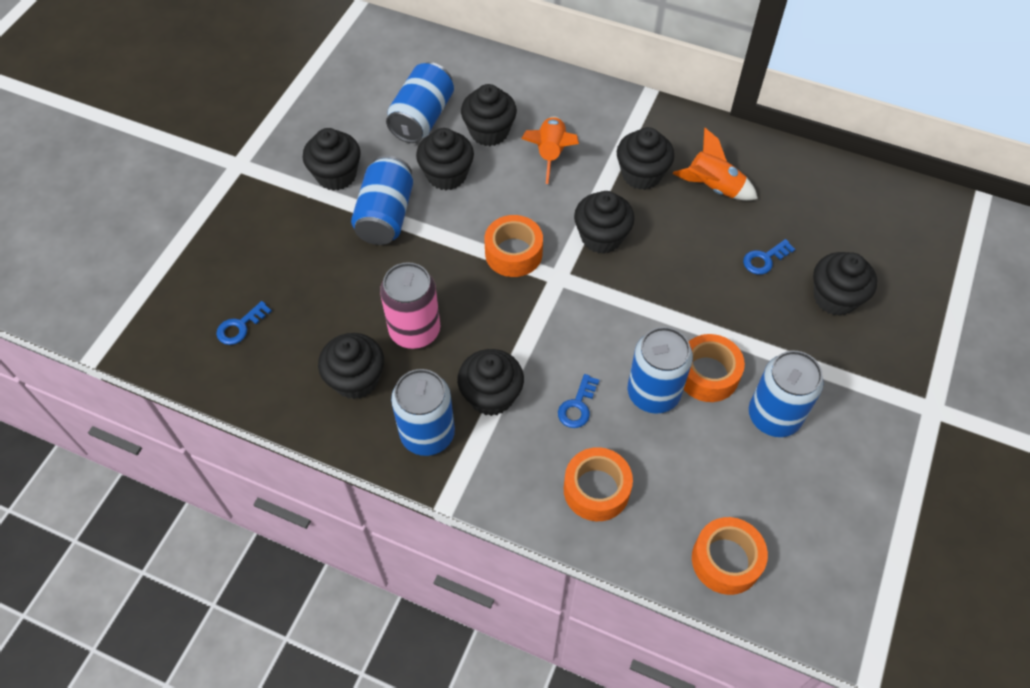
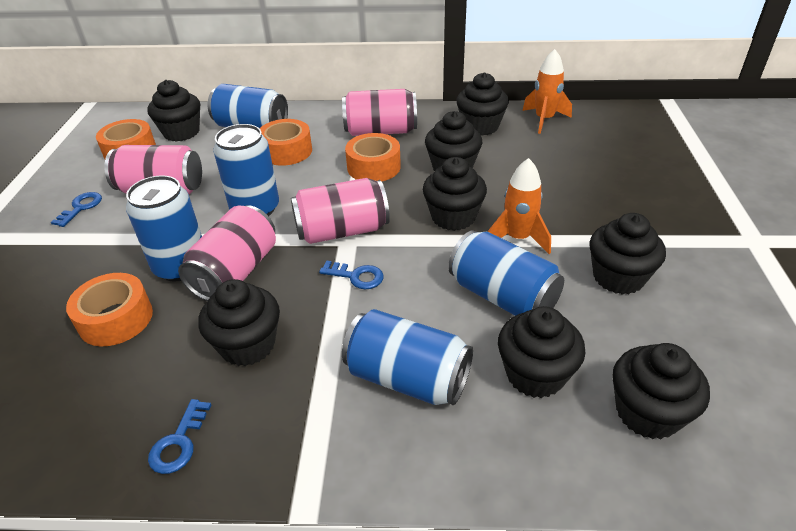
pink can: [380,262,440,349] = 1 -> [104,145,202,194] [178,205,276,301] [291,178,390,244] [342,89,417,136] = 4

